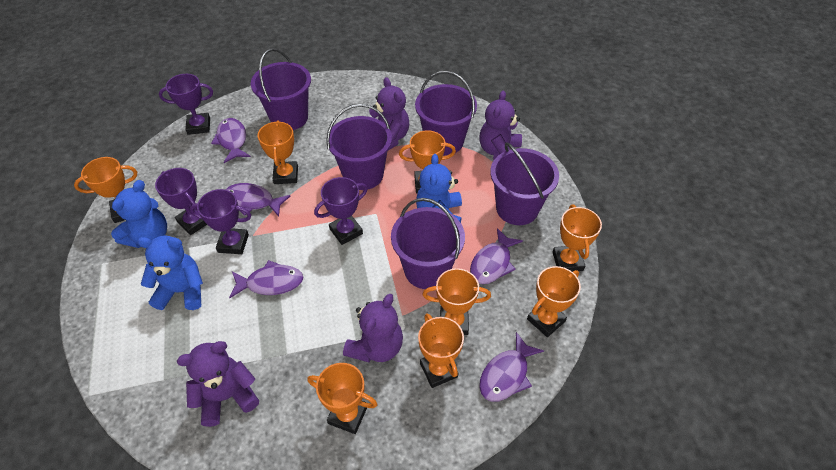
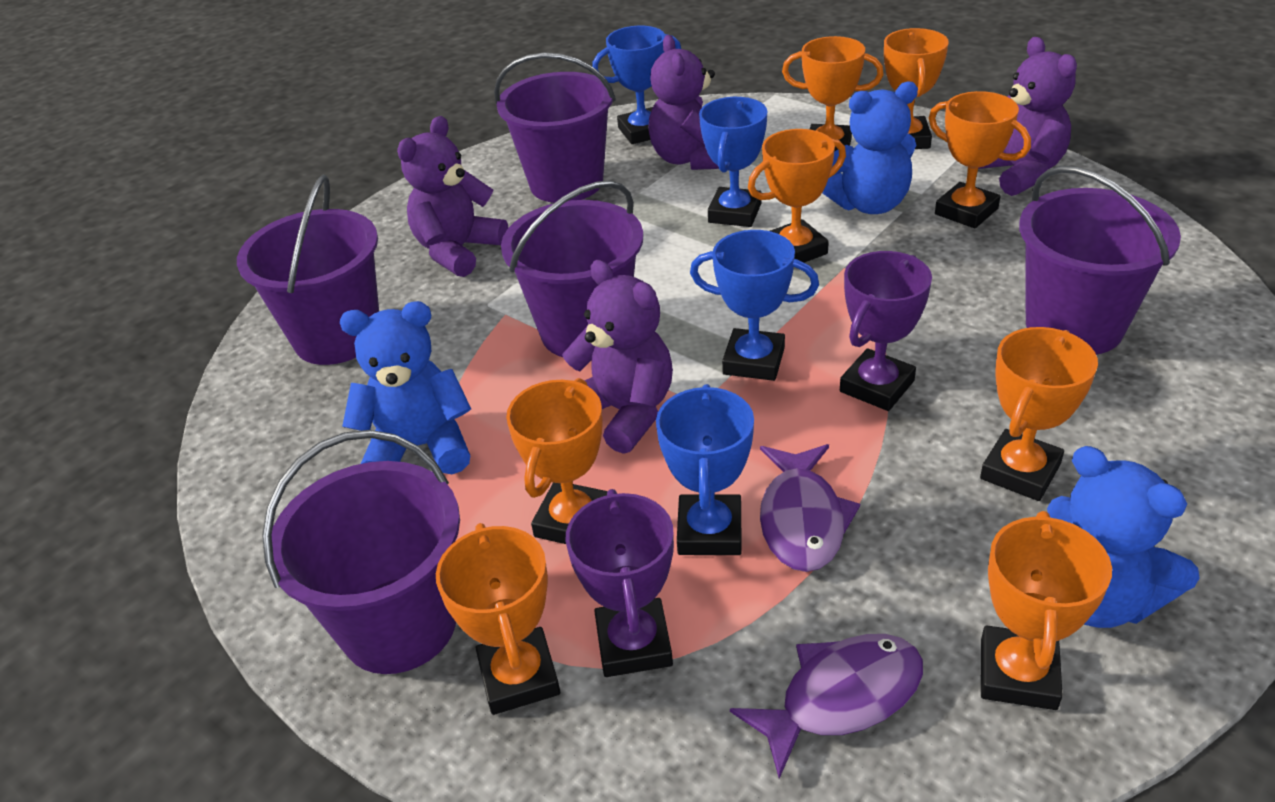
blue trophy: none = 0 -> [592,26,681,144] [656,384,754,555] [690,230,819,381] [699,97,767,227] = 4
purple fish: [211,118,251,163] [226,183,290,217] [229,260,303,298] [470,228,523,284] [479,332,544,402] = 5 -> [730,634,923,779] [760,444,860,572] = 2
purple trophy: [155,168,207,235] [159,74,213,135] [190,189,251,254] [314,177,368,245] = 4 -> [566,489,674,677] [840,251,932,411] = 2

